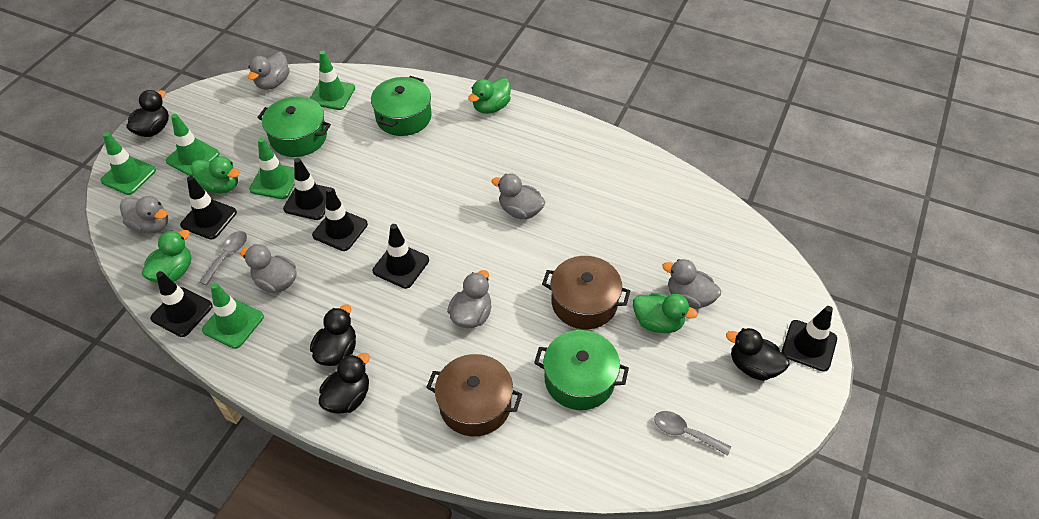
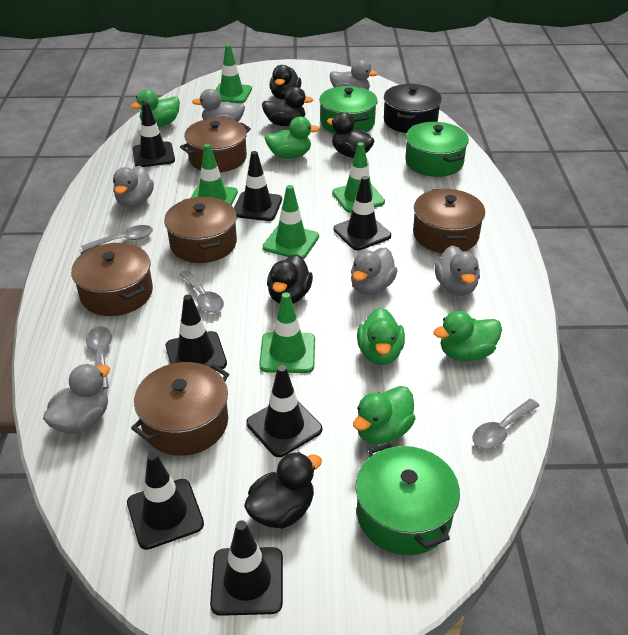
black duck: [126,90,169,137] [310,304,356,366] [319,353,370,414] [726,328,790,381] = 4 -> [244,452,322,529] [262,87,313,126] [267,254,313,304] [269,65,301,99] [327,112,374,158] = 5
black pot: none = 0 -> [384,84,442,133] = 1
black traffic cone: [150,271,213,337] [180,176,237,239] [283,158,336,220] [312,187,368,251] [373,224,429,289] [782,306,837,372] = 6 -> [127,452,204,550] [132,102,175,167] [166,294,227,371] [210,520,283,616] [234,151,282,221] [246,365,322,457] [334,176,391,250] = 7
brown pot: [426,354,522,436] [542,256,630,329] = 2 -> [71,243,153,316] [131,362,229,456] [164,197,237,263] [180,118,251,172] [413,189,485,253] = 5
green duck: [142,230,191,283] [191,156,240,193] [468,78,511,114] [633,293,698,333] = 4 -> [131,90,180,127] [265,116,320,159] [353,386,415,444] [357,308,405,365] [433,311,502,361] = 5
grey spoon: [199,231,247,286] [654,411,731,456] = 2 -> [81,225,153,251] [86,326,112,389] [180,270,224,313] [472,399,539,449] = 4

